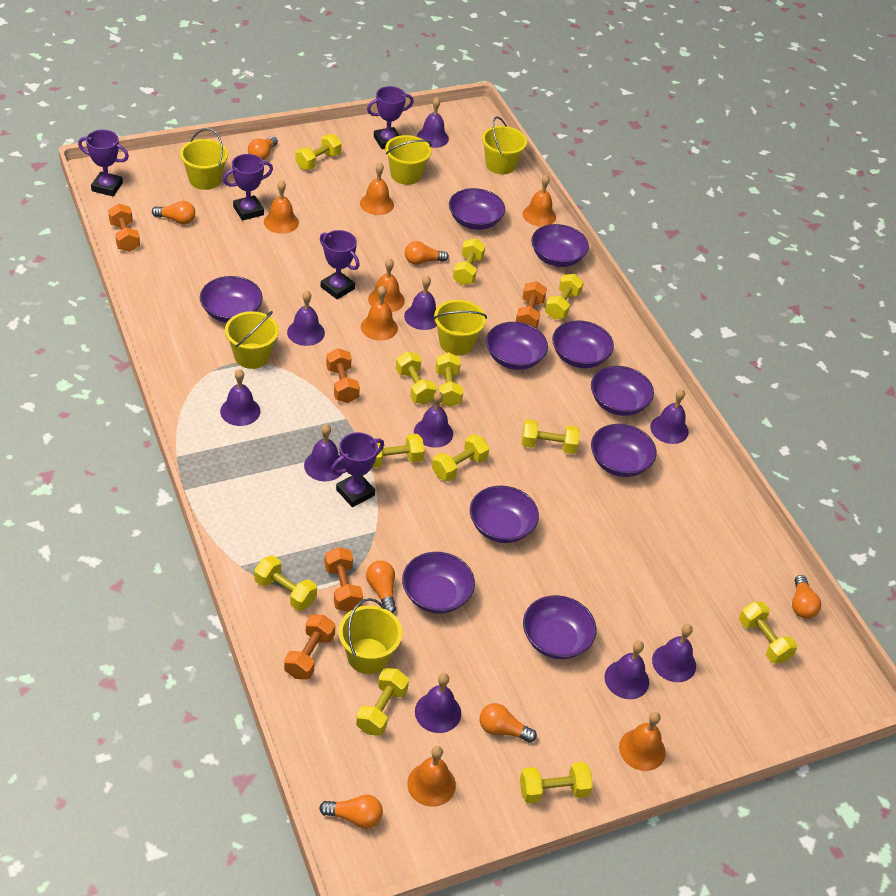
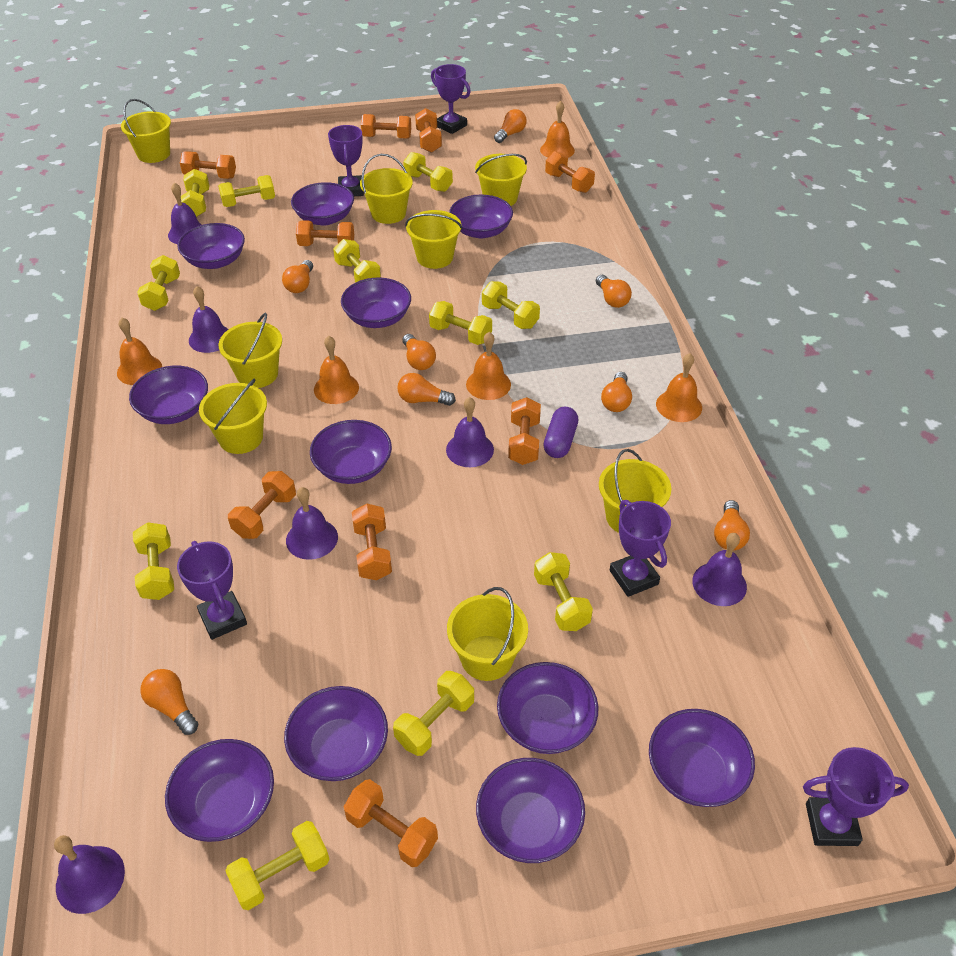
orange bell: [264,180,299,234] [360,163,394,215] [361,286,398,341] [368,258,405,312] [407,746,456,807] [523,174,556,226] [619,712,666,771] = 7 -> [117,318,162,385] [314,336,359,404] [466,332,511,400] [540,101,575,158] [656,353,702,422] = 5
orange dumbbell: [108,204,140,252] [284,615,335,680] [324,547,363,612] [326,348,360,403] [516,281,547,328] = 5 -> [180,151,236,179] [228,471,296,539] [296,220,354,246] [344,779,438,867] [352,504,392,580] [361,114,411,139] [415,108,442,153] [508,397,541,465] [545,151,595,193] = 9
orange light bulb: [152,201,195,224] [248,136,278,160] [319,795,383,829] [366,560,396,613] [405,241,449,265] [480,703,537,743] [792,575,821,619] = 7 -> [140,669,198,735] [282,260,313,293] [397,373,456,406] [402,334,436,370] [494,109,527,143] [596,275,632,308] [601,372,632,412] [714,500,750,551] = 8
purple bell: [220,369,260,426] [287,290,325,346] [304,424,344,481] [404,275,437,330] [414,391,453,448] [415,673,461,733] [417,97,449,148] [605,641,649,699] [650,389,689,444] [652,624,696,682] = 10 -> [54,835,125,914] [168,182,202,244] [189,286,228,353] [286,487,338,560] [446,397,494,467] [692,533,747,606] = 6
purple bowl: [200,276,263,323] [402,552,475,614] [449,188,505,230] [470,486,539,543] [486,322,548,370] [523,595,597,659] [531,224,589,267] [552,320,614,368] [591,366,654,416] [591,424,657,477] = 10 -> [129,366,208,424] [165,739,274,842] [177,223,245,269] [284,686,388,781] [291,182,354,226] [310,420,392,484] [341,278,411,328] [449,194,513,238] [476,758,585,863] [497,662,598,754] [649,709,755,807] = 11
purple capsule: none = 0 -> [544,407,578,458] = 1
yellow bucket: [180,128,228,190] [225,311,279,369] [339,598,402,674] [385,135,432,185] [433,300,487,356] [482,116,527,174] = 6 -> [121,99,171,163] [199,379,267,454] [219,313,282,388] [360,154,413,224] [405,210,462,269] [447,587,528,681] [475,154,527,206] [599,449,672,533] = 8
yellow dumbbell: [254,555,317,611] [295,134,342,170] [356,668,409,736] [372,434,425,468] [396,351,437,405] [432,434,489,481] [436,352,463,407] [453,238,486,285] [520,762,593,803] [521,419,580,454] [545,274,584,319] [739,601,797,664] = 12 -> [133,522,174,600] [137,255,180,311] [181,169,210,217] [218,175,275,207] [225,821,329,910] [333,239,381,283] [393,671,474,756] [403,152,453,192] [429,301,492,345] [482,281,540,329] [534,552,593,631] = 11

